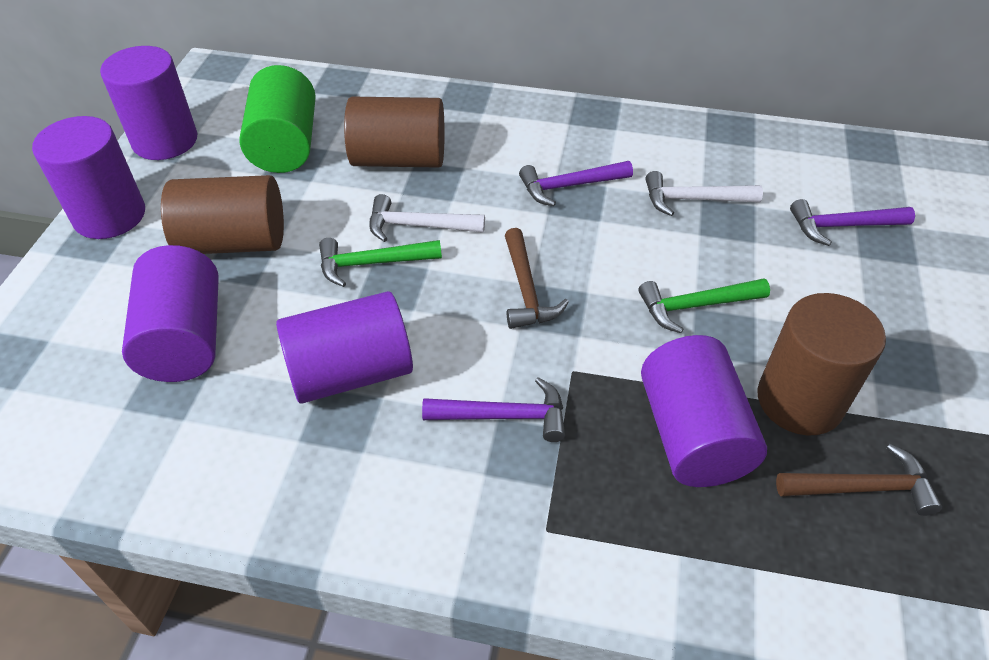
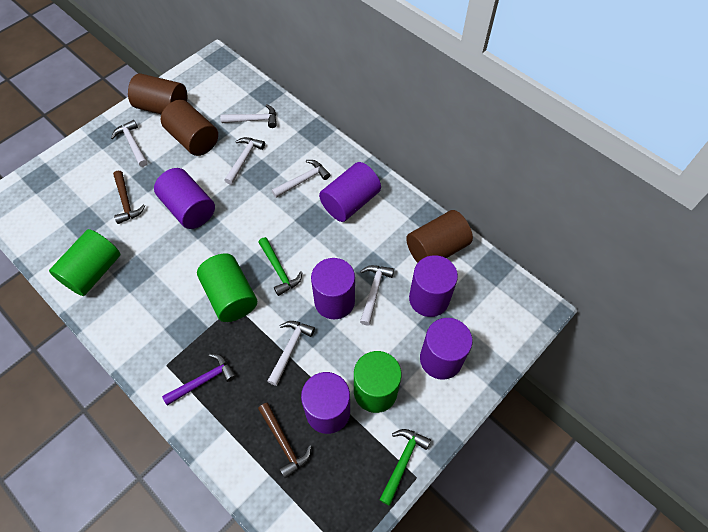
green cylinder: [240,65,316,173] = 1 -> [49,229,120,296] [197,253,257,322] [354,351,402,413] = 3
purple cylinder: [32,116,145,239] [100,46,197,160] [122,245,219,382] [276,291,413,404] [641,335,767,487] = 5 -> [154,168,215,229] [301,372,350,434] [311,258,355,320] [319,162,381,222] [409,255,458,317] [420,318,472,380] = 6
purple hammer: [422,377,565,442] [519,161,633,206] [790,199,915,246] = 3 -> [162,354,236,406] = 1
white hammer: [369,194,485,242] [645,171,763,216] = 2 -> [111,120,148,167] [220,104,277,128] [224,137,265,185] [268,321,315,386] [272,160,330,198] [360,265,394,326] = 6

